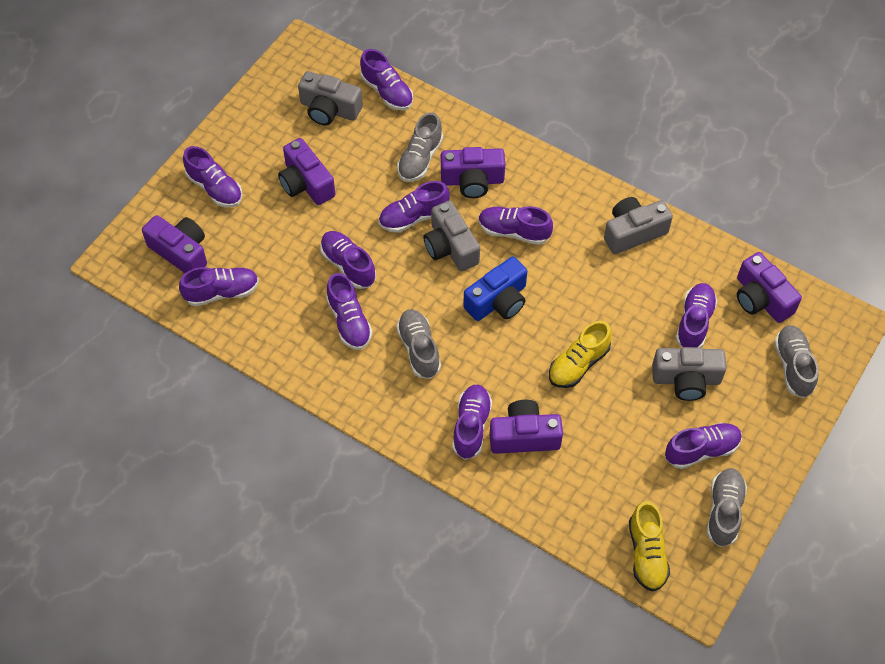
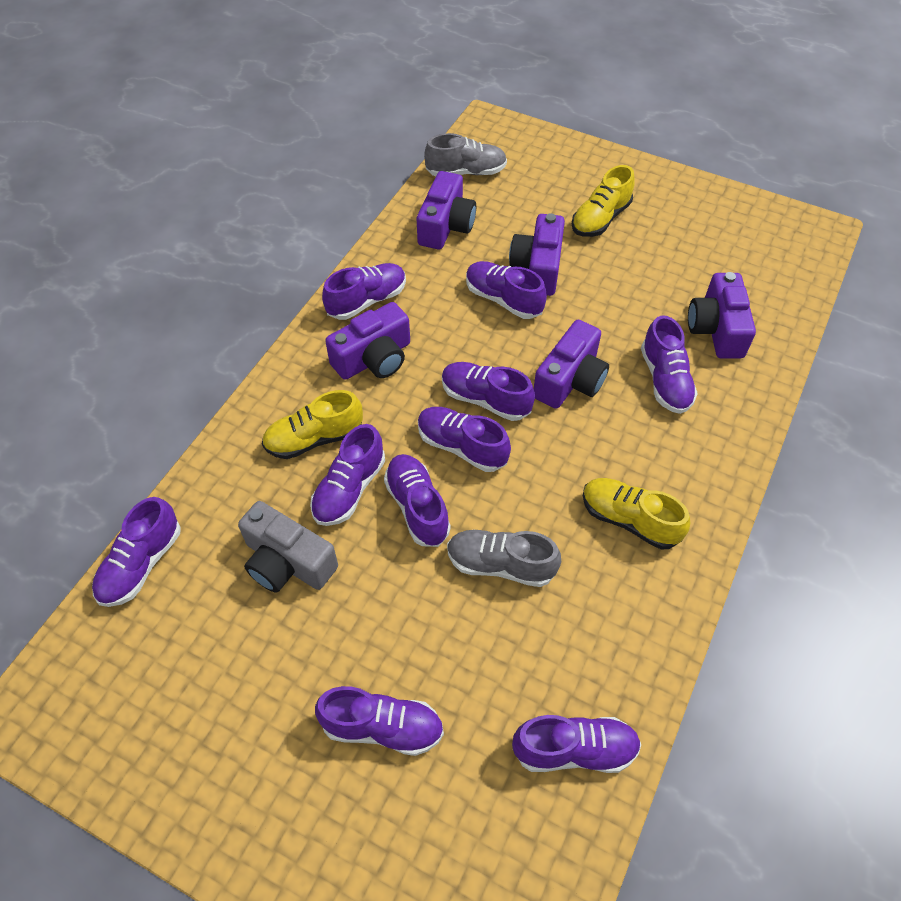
blue camera: [463,257,527,321] = 1 -> none = 0
grey camera: [298,71,363,126] [423,201,480,271] [604,197,673,254] [652,347,726,401] = 4 -> [238,501,338,593] = 1
grey shoe: [396,309,441,379] [397,112,443,182] [707,468,747,547] [774,325,819,398] = 4 -> [424,133,507,176] [447,530,561,587] = 2
yellow shoe: [549,321,612,388] [629,501,670,592] = 2 -> [262,390,363,459] [572,165,635,237] [583,478,690,550] = 3

